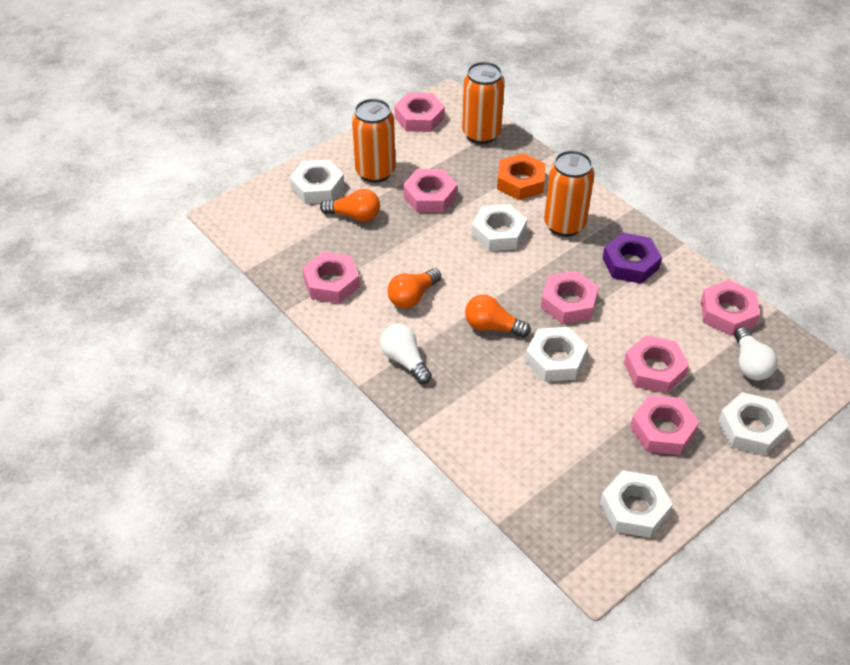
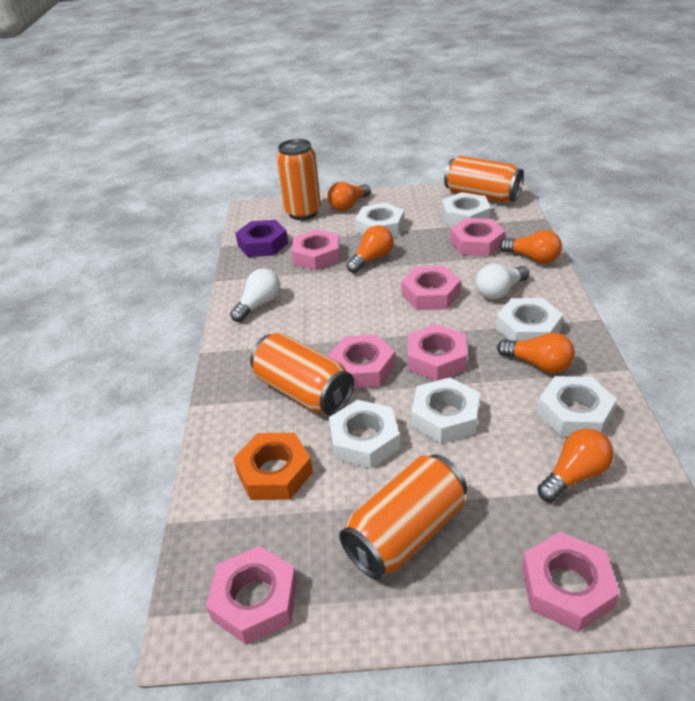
orange can: [352,98,396,183] [462,62,505,144] [544,150,594,237] = 3 -> [250,333,354,415] [276,139,321,220] [339,454,467,580] [444,156,524,203] = 4
orange light bulb: [320,189,380,222] [387,268,441,308] [465,295,531,337] = 3 -> [328,182,371,211] [347,225,394,273] [497,332,575,373] [500,230,562,264] [537,428,614,502] = 5
white nut: [290,160,344,204] [471,204,527,251] [525,327,588,382] [600,470,673,538] [718,392,789,455] = 5 -> [329,400,400,469] [355,203,405,237] [411,377,480,444] [442,192,490,226] [496,298,563,341] [537,376,617,437] = 6

